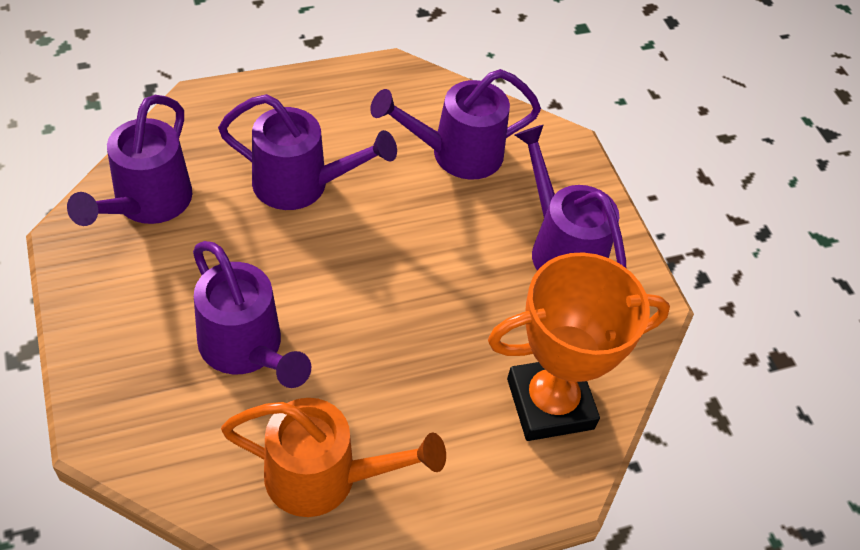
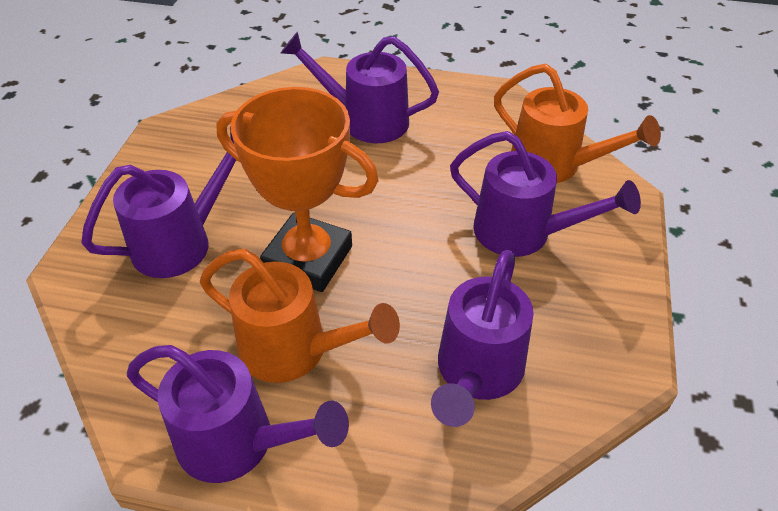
orange watering can: [221,398,446,517] = 1 -> [200,249,400,383] [494,64,661,183] = 2

